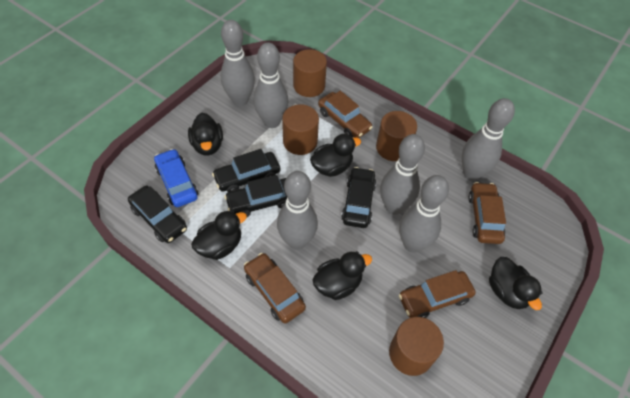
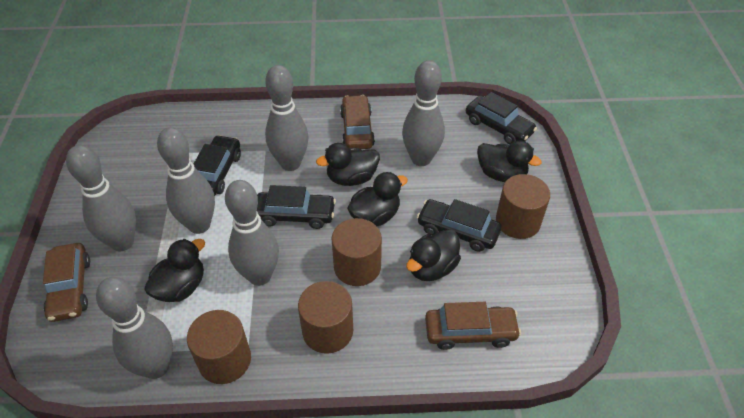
blue car: [154,149,198,207] = 1 -> none = 0
brown car: [244,253,306,324] [318,91,373,138] [399,270,476,318] [468,182,506,244] = 4 -> [43,243,90,322] [340,95,375,149] [425,302,521,350] = 3

